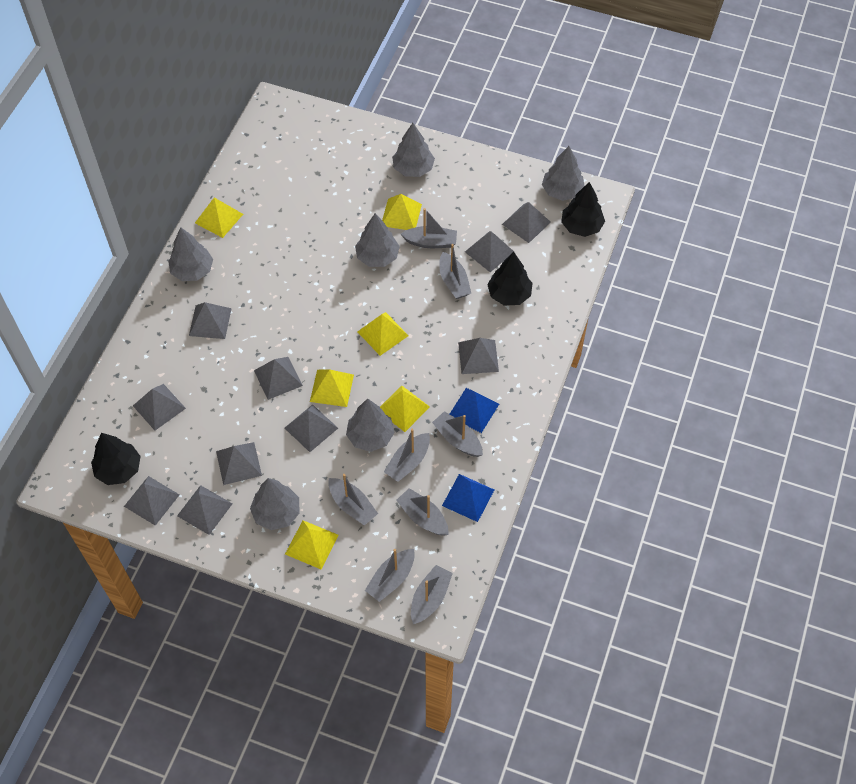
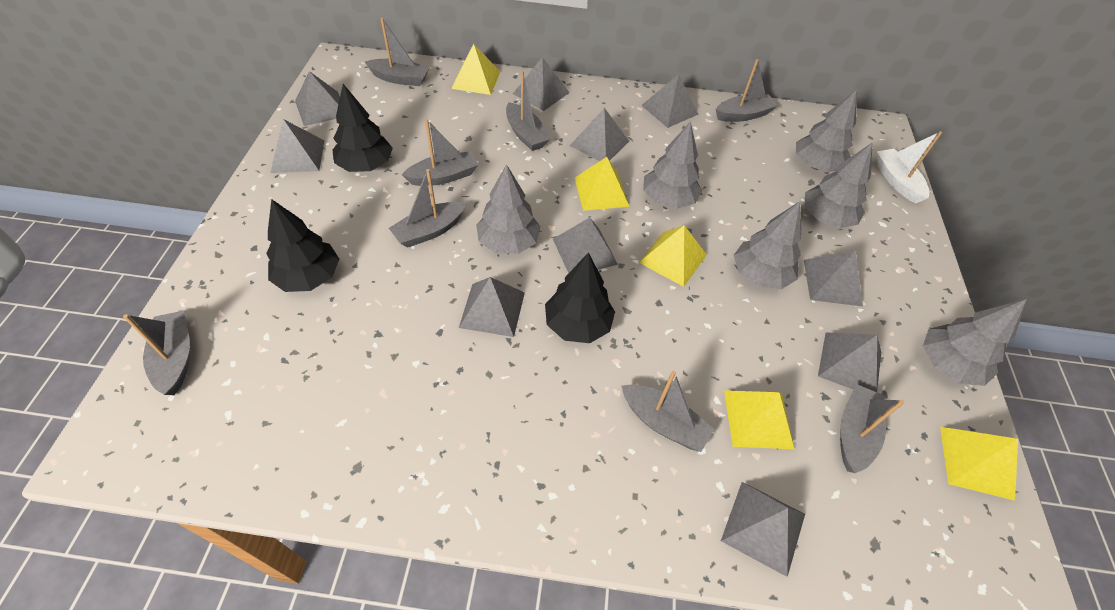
blue pyramid: [442,474,494,522] [450,388,499,433] = 2 -> none = 0
white boat: none = 0 -> [877,131,942,203] = 1
yellow pyramid: [195,198,243,238] [285,520,339,569] [310,369,354,407] [357,312,409,356] [380,385,430,432] [382,194,422,230] = 6 -> [451,44,500,95] [575,157,629,211] [639,225,707,287] [724,390,794,449] [940,427,1018,501] = 5

